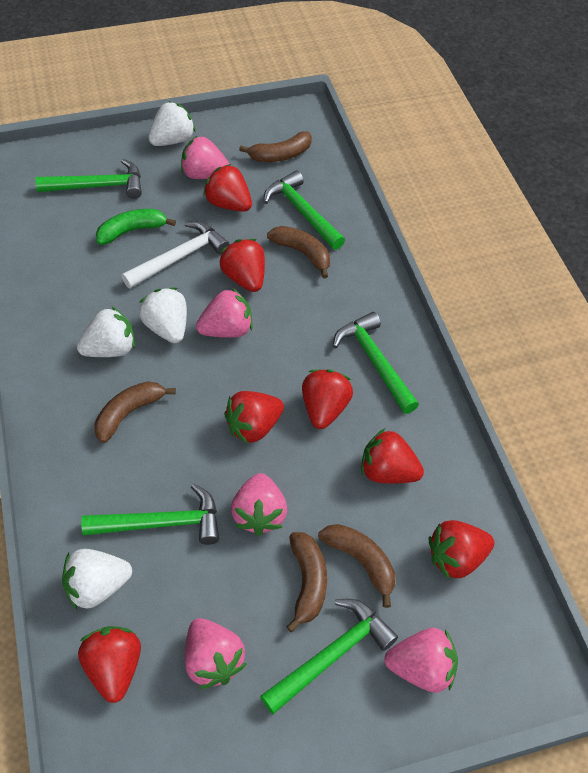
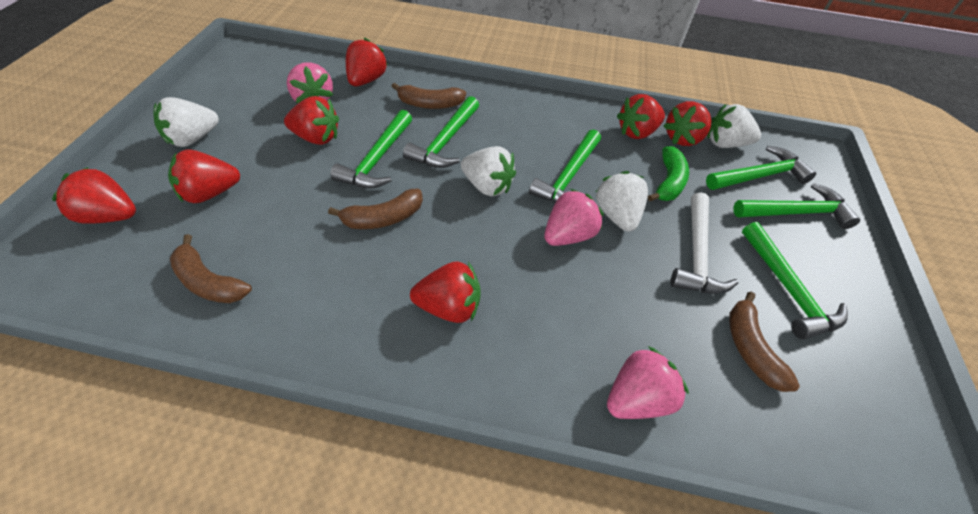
brown banana: [94,381,176,443] [239,131,312,162] [267,226,330,278] [287,532,327,633] [318,524,396,608] = 5 -> [170,234,252,303] [328,189,423,229] [391,83,466,109] [729,292,800,392] = 4
green hammer: [35,159,142,199] [81,484,219,545] [260,599,398,714] [264,170,345,250] [333,312,419,414] = 5 -> [330,110,412,188] [403,96,479,168] [529,129,601,204] [706,146,816,190] [733,183,860,229] [742,222,848,340] = 6
pink strawberry: [181,135,229,179] [185,618,246,689] [196,288,253,338] [231,473,287,536] [384,628,458,693] = 5 -> [287,62,333,103] [544,189,604,246] [607,346,689,419] = 3

